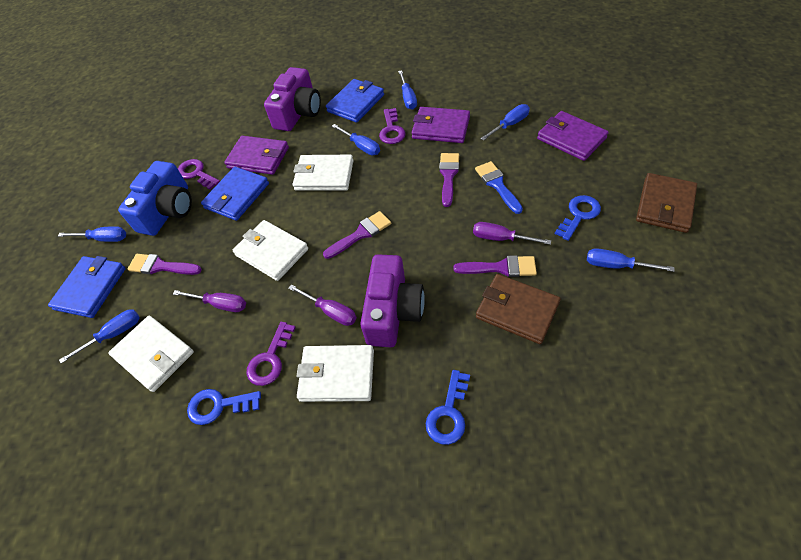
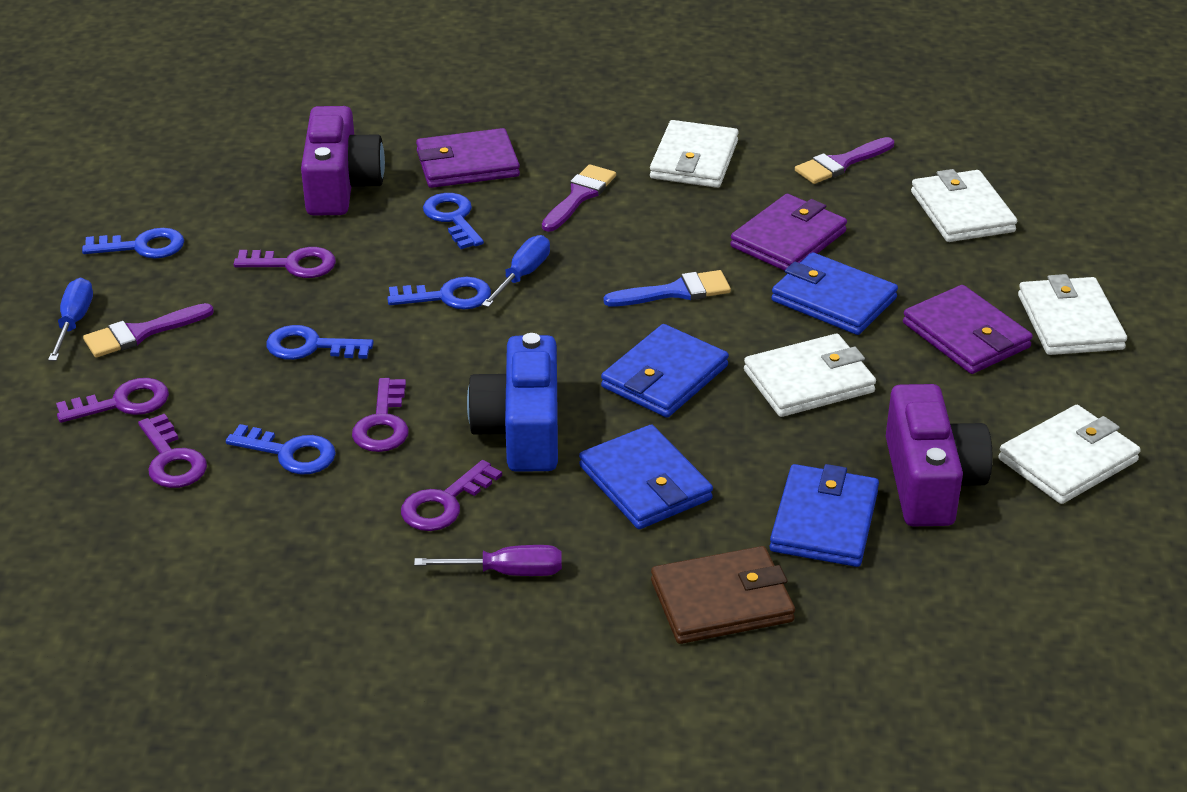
blue key: [187,389,261,425] [426,370,470,445] [555,195,601,241] = 3 -> [82,228,184,258] [226,424,336,474] [266,325,374,360] [387,277,491,309] [423,193,484,249] = 5
blue screwdriver: [58,226,126,242] [59,309,140,364] [332,124,380,155] [398,70,417,110] [480,104,530,141] [587,248,674,272] = 6 -> [48,278,93,361] [482,235,550,307] = 2
blue wallet: [48,256,126,318] [201,167,269,221] [326,79,384,123] = 3 -> [579,424,713,529] [601,324,729,418] [770,464,879,567] [771,252,898,335] = 4
brown wallet: [476,274,561,344] [636,173,697,233] = 2 -> [651,546,795,644] = 1
purple brush: [127,254,202,275] [323,211,391,259] [439,153,459,207] [453,255,537,277] = 4 -> [83,303,214,357] [542,164,616,232] [795,137,894,184] = 3
purple key: [178,159,220,190] [246,322,296,386] [379,108,406,144] = 3 -> [56,378,169,423] [138,413,207,488] [234,247,336,278] [352,378,409,452] [401,460,502,531] = 5
purple screwdriver: [173,290,246,312] [288,285,357,326] [473,222,551,245] = 3 -> [414,545,562,576] = 1
white wallet: [108,316,194,392] [233,220,308,281] [293,155,354,191] [296,345,374,402] = 4 -> [650,120,739,188] [744,334,876,417] [911,169,1017,242] [998,405,1141,504] [1018,274,1127,355] = 5

